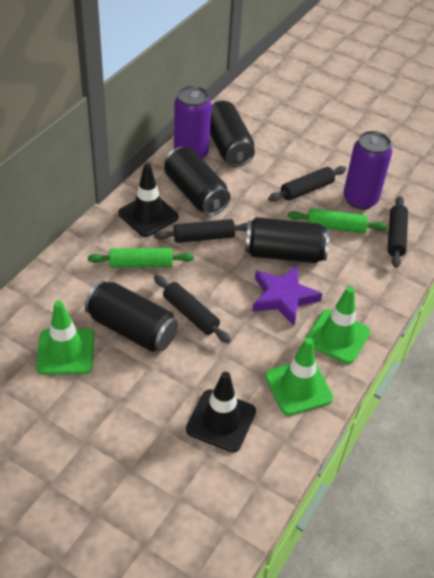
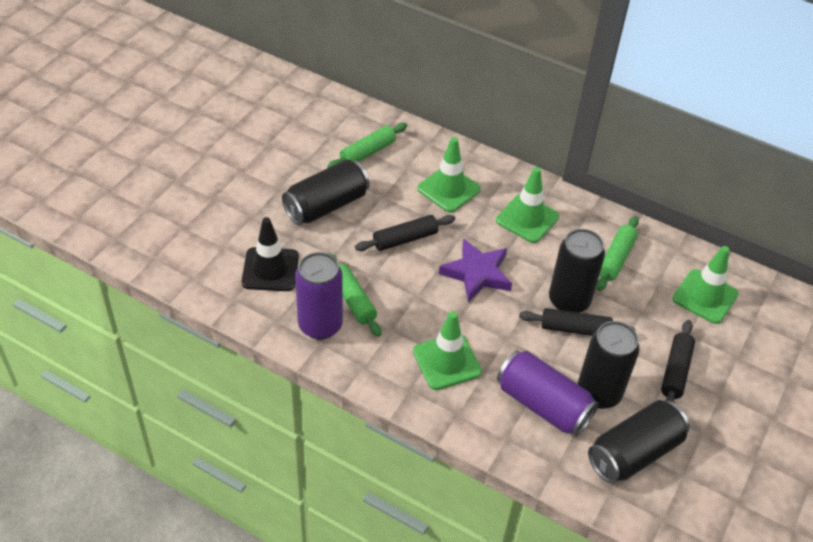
black rolling pin: [154,219,248,243] [154,275,231,343] [268,166,346,202] [387,196,408,268] = 4 -> [355,215,455,251] [519,308,635,336] [661,320,695,402] = 3
black traffic cone: [118,163,179,237] [186,372,256,452] = 2 -> [242,217,299,291] = 1
green rolling pin: [88,248,194,268] [288,208,387,233] = 2 -> [327,123,407,168] [328,253,381,337] [596,216,639,291] = 3
green traffic cone: [36,301,95,375] [265,338,333,416] [306,286,370,364] = 3 -> [413,311,482,390] [417,137,481,213] [496,167,559,243] [672,246,739,324] = 4

